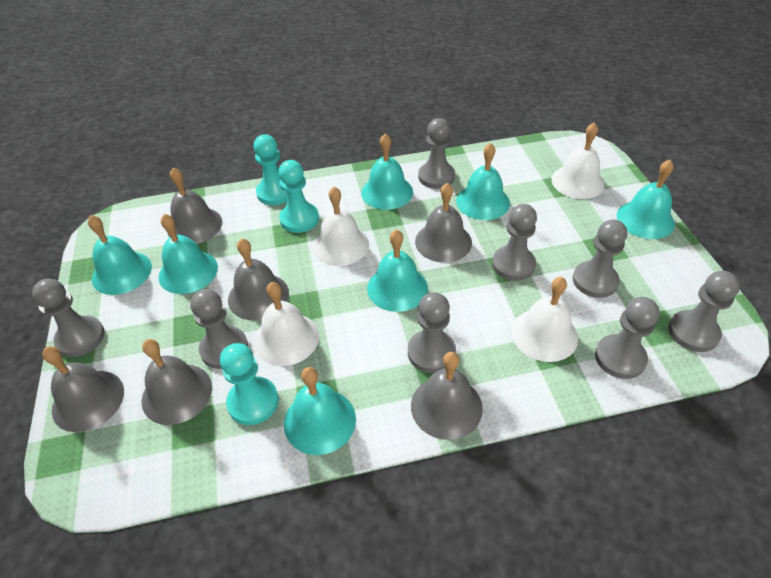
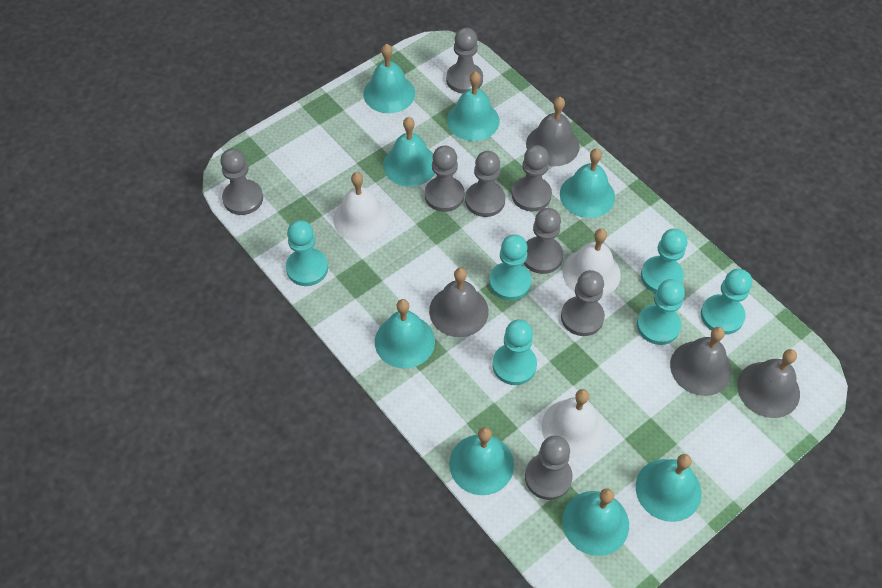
grey bell: [42,346,124,432] [142,339,212,425] [167,168,222,244] [228,238,289,320] [411,352,483,440] [415,183,472,263] = 6 -> [429,268,489,337] [526,97,580,166] [670,327,732,396] [737,349,800,418] = 4
turquoise bell: [88,215,152,295] [159,214,218,294] [284,367,356,455] [361,134,413,210] [367,229,428,312] [456,143,510,220] [617,160,675,239] = 7 -> [363,44,415,113] [375,299,435,368] [383,117,435,187] [447,71,500,141] [449,427,514,495] [560,148,615,218] [562,489,629,556] [636,454,702,522] = 8
turquoise pawn: [220,343,279,425] [253,134,287,205] [278,160,319,233] = 3 -> [286,220,328,286] [489,234,532,300] [492,320,537,385] [637,279,685,345] [641,229,687,293] [701,269,752,335] = 6
white bell: [254,282,319,366] [313,187,369,266] [511,277,578,362] [551,123,605,199] = 4 -> [333,172,390,242] [541,389,605,458] [562,229,621,297] = 3

